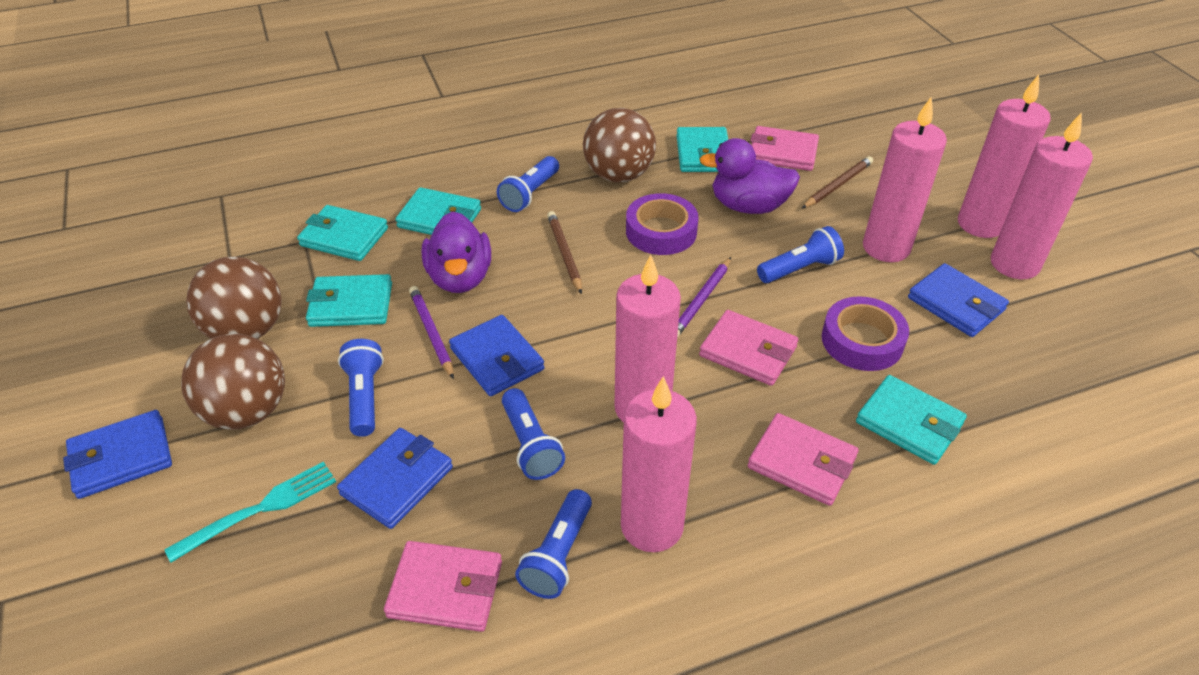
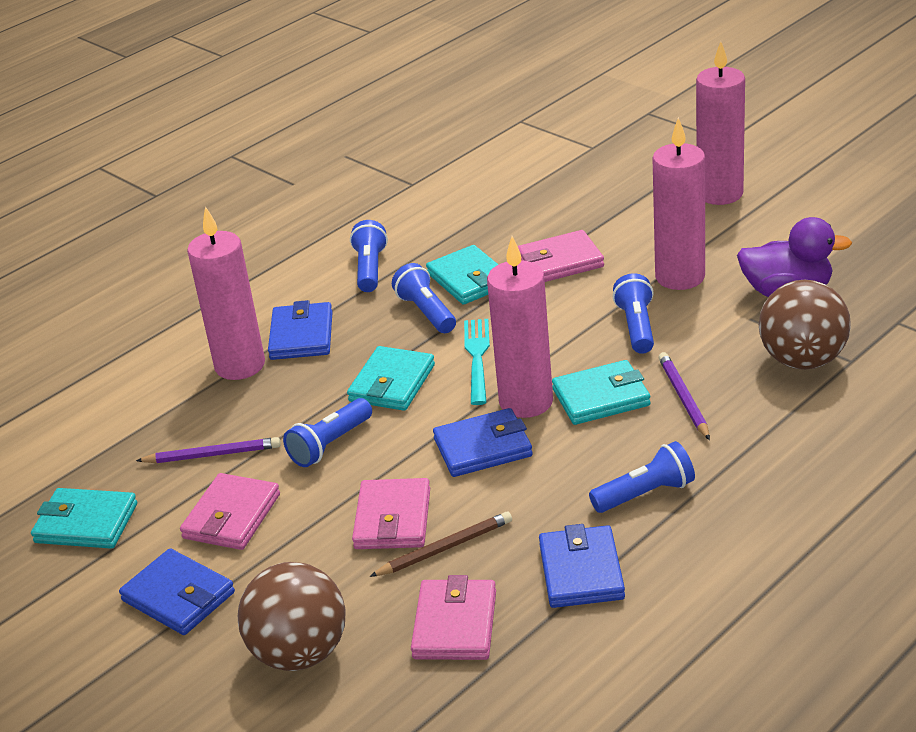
brown ball: [181,334,285,430] [186,256,282,339] [583,108,656,182] = 3 -> [238,562,346,671] [759,280,851,370] = 2
brown pencil: [547,211,582,294] [802,156,873,208] = 2 -> [369,511,512,577] = 1
pink candle: [615,255,681,423] [621,376,697,552] [863,96,947,262] [958,75,1051,238] [991,112,1093,279] = 5 -> [187,206,265,380] [487,236,553,418] [652,117,705,290] [696,41,745,205] = 4
purple duck: [422,211,491,293] [699,138,800,214] = 2 -> [737,217,852,297] = 1
purple tape: [626,193,699,255] [822,296,909,371] = 2 -> none = 0
turquoise wallet: [297,205,388,261] [306,274,392,327] [395,187,481,235] [676,127,728,172] [856,375,967,465] = 5 -> [31,488,137,549] [347,346,435,411] [426,245,499,305] [552,360,651,425] = 4

